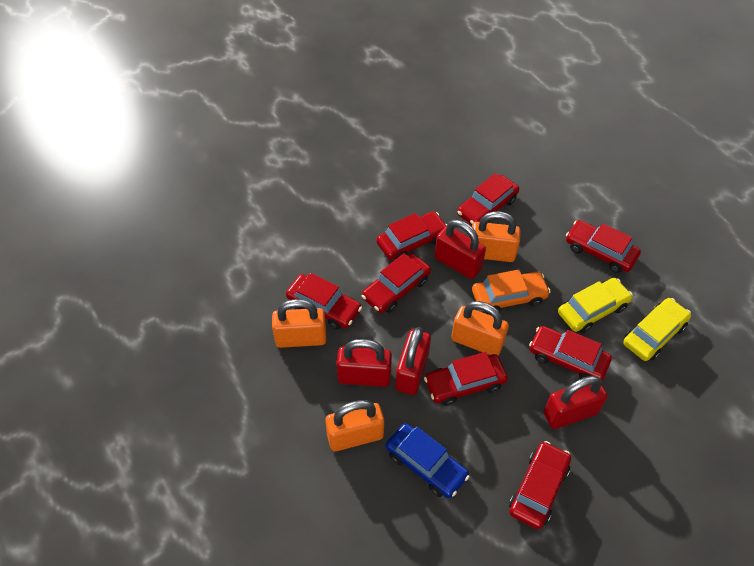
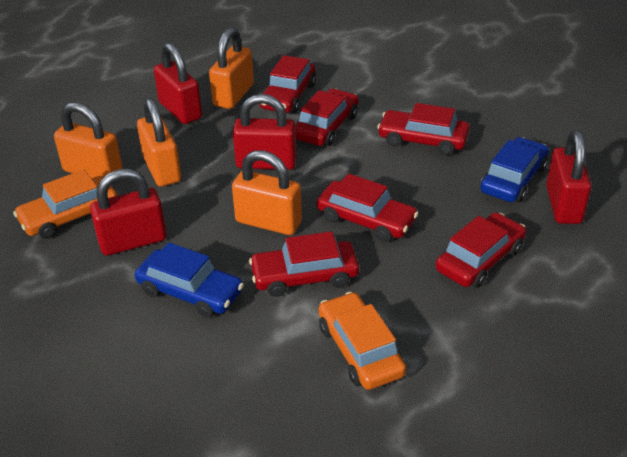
blue car: [386,423,470,498] = 1 -> [135,242,244,318] [480,137,549,202] = 2
orange car: [472,270,551,315] = 1 -> [13,169,117,239] [318,292,406,390] = 2
red car: [286,273,362,330] [362,253,431,313] [376,211,447,260] [424,352,508,406] [457,173,519,225] [509,441,571,529] [529,326,612,380] [566,220,641,273] = 8 -> [249,231,359,297] [260,55,316,113] [296,89,359,146] [316,173,419,242] [377,103,470,155] [436,212,526,288] = 6
yellow car: [558,278,633,333] [623,298,691,361] = 2 -> none = 0

